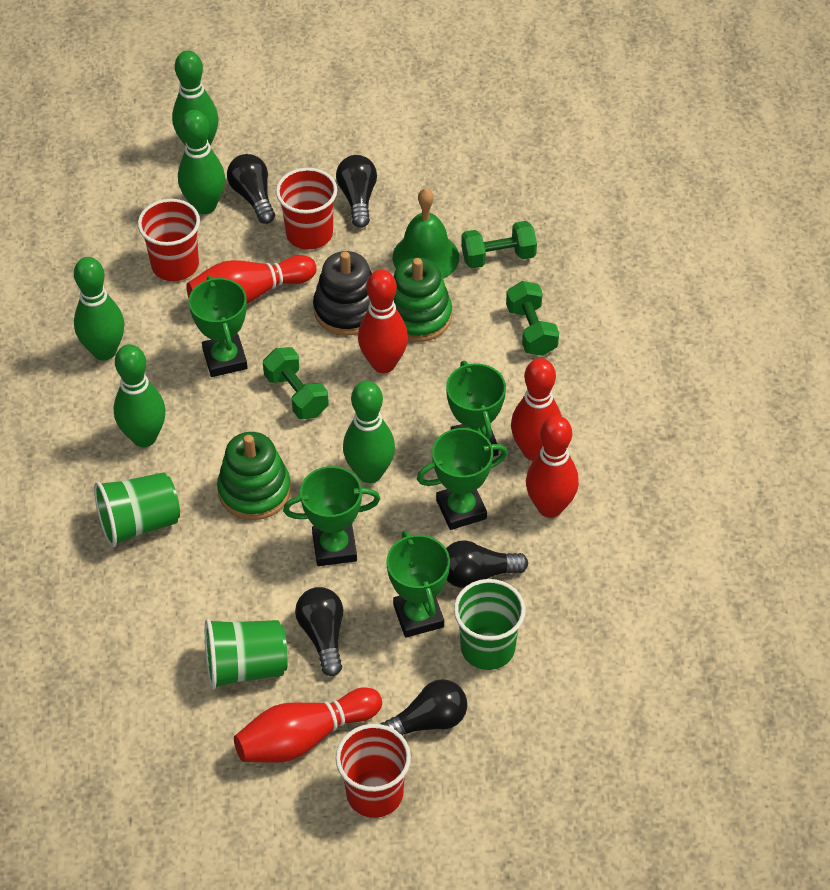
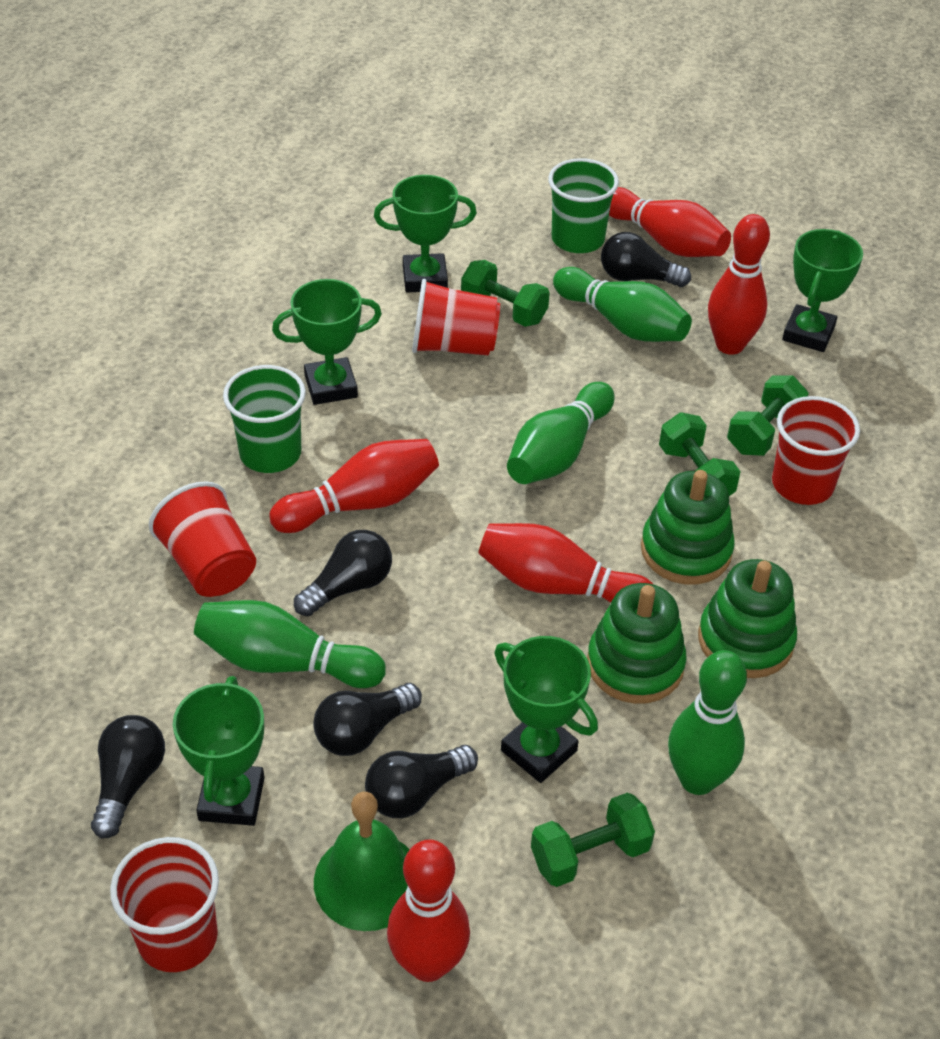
black stacking toy: [313,251,372,336] = 1 -> none = 0
green bowling pin: [74,257,124,361] [114,344,166,447] [172,50,219,146] [178,110,225,214] [343,381,395,483] = 5 -> [194,600,386,688] [507,382,615,484] [553,267,692,342] [668,650,747,795] = 4
green cup: [94,473,180,547] [205,619,288,690] [454,579,525,670] = 3 -> [223,365,306,473] [548,158,619,253] = 2
green dumbbell: [263,347,329,419] [461,221,537,269] [506,281,559,356] = 3 -> [461,260,550,327] [531,792,655,887] [659,413,741,496] [727,375,809,456] = 4
green stacking toy: [217,432,291,520] [394,257,452,342] = 2 -> [587,583,687,704] [641,470,735,585] [698,559,797,678] = 3
red cup: [138,199,200,281] [276,168,337,250] [336,724,411,818] = 3 -> [110,837,219,972] [149,481,256,597] [412,279,500,356] [772,396,860,505] = 4

